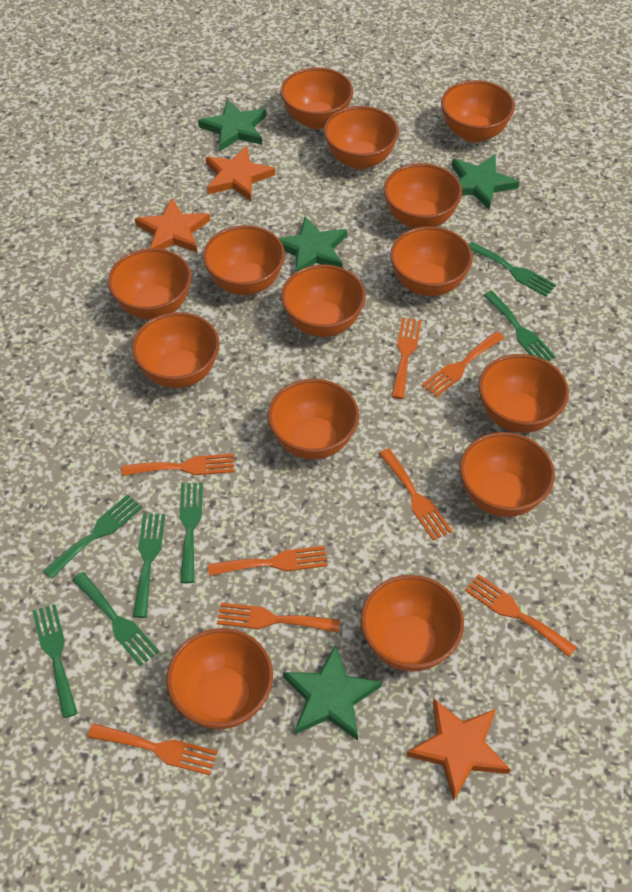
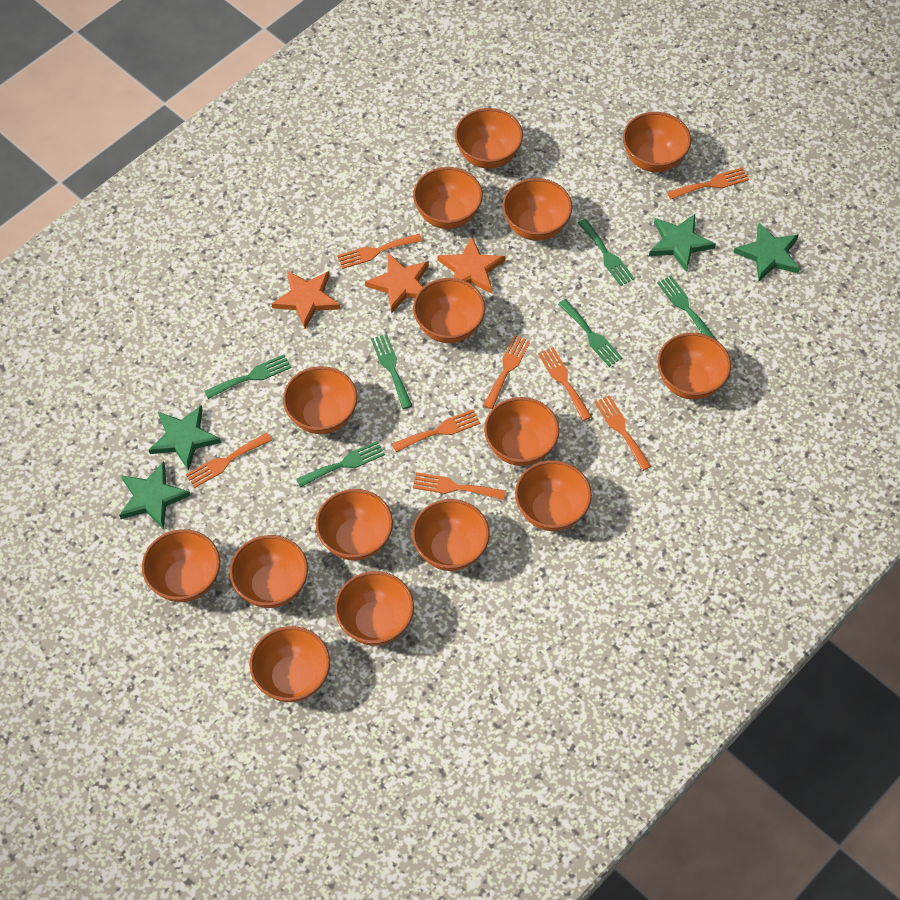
green fork: [32,604,78,718] [43,494,143,579] [72,572,159,666] [133,513,165,618] [179,483,203,583] [468,242,556,297] [483,291,556,361] = 7 -> [204,354,292,399] [296,441,385,487] [371,334,412,409] [558,299,623,367] [578,219,635,286] [657,276,717,340] = 6
orange bowl: [108,248,192,319] [132,312,220,388] [166,628,273,729] [203,225,285,295] [268,379,359,460] [281,67,353,129] [281,265,366,337] [324,106,399,169] [361,575,464,672] [384,163,462,228] [390,226,473,296] [441,80,515,143] [460,432,555,517] [478,354,569,433] = 14 -> [142,529,220,602] [230,535,308,608] [250,626,330,702] [283,366,357,434] [316,489,393,561] [335,571,414,646] [412,499,490,571] [413,167,483,229] [413,278,485,343] [455,108,523,169] [484,397,559,466] [502,178,572,241] [515,460,592,531] [623,112,691,172] [658,333,731,400] = 15

